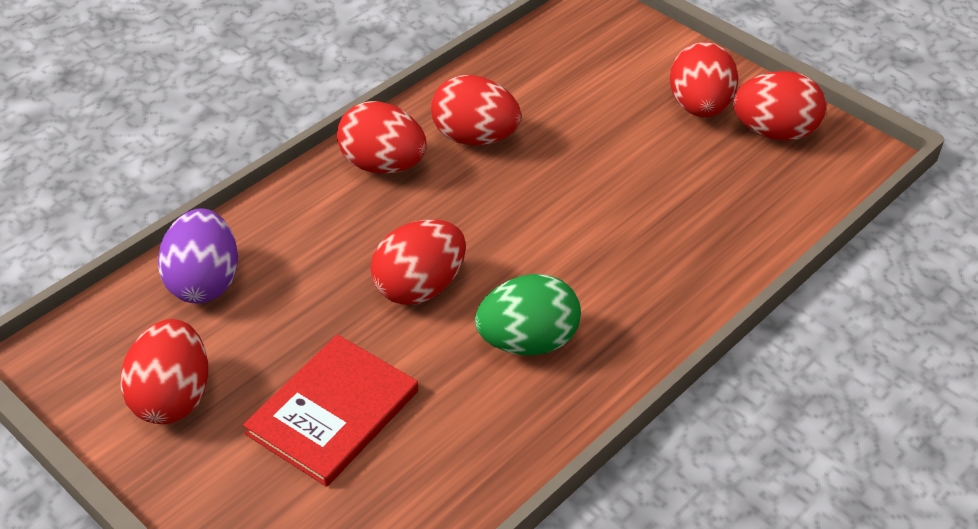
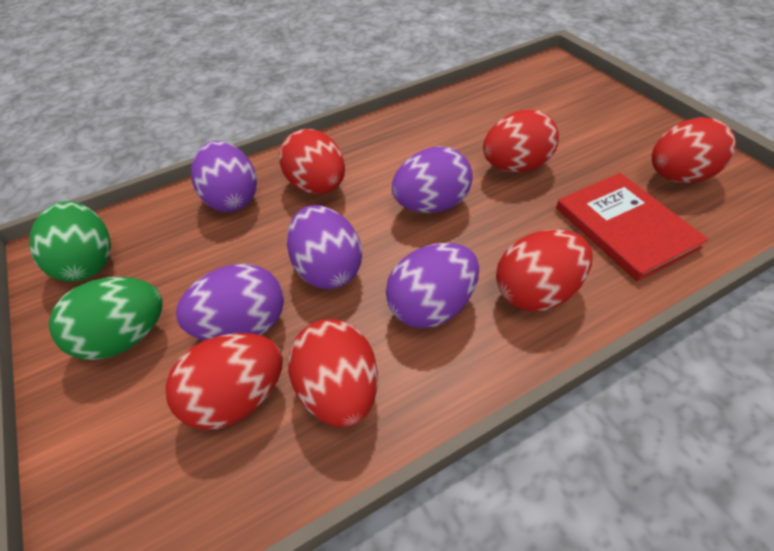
green egg: [475,274,581,355] = 1 -> [29,201,111,282] [49,277,162,360] = 2
purple egg: [158,208,238,304] = 1 -> [176,264,284,340] [191,141,257,212] [287,205,362,289] [386,243,479,328] [392,147,473,213] = 5

